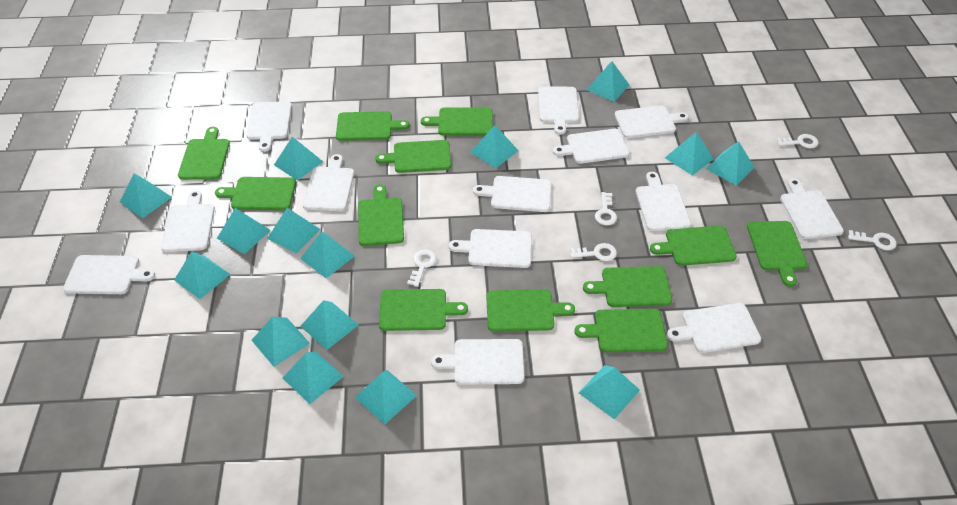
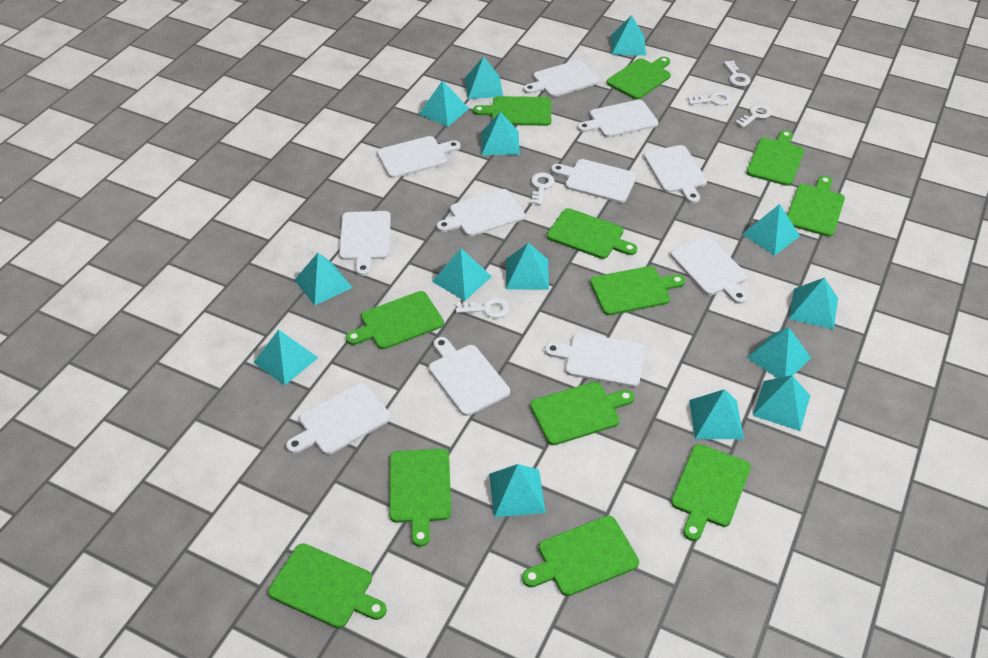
turquoise pyramid: [120,173,172,218] [174,251,231,299] [217,208,271,254] [251,317,310,367] [267,208,320,254] [274,137,323,181] [283,351,344,404] [300,231,355,278] [300,300,359,350] [355,370,417,424] [471,125,519,168] [579,365,640,419] [587,61,629,102] [665,132,714,176] [706,141,754,186] = 15 -> [253,329,318,386] [295,253,353,306] [419,80,469,127] [432,248,492,301] [464,56,503,99] [481,112,520,155] [489,464,546,517] [506,243,549,290] [611,15,646,56] [689,389,744,439] [742,204,800,256] [747,327,811,378] [753,375,810,431] [789,277,838,329] = 14
white cutting board: [63,255,155,294] [161,190,215,252] [246,101,292,152] [303,154,354,211] [431,339,524,384] [449,229,532,268] [473,176,552,212] [538,86,579,135] [553,129,629,164] [615,105,689,138] [636,172,691,231] [667,303,761,353] [780,178,844,239] = 13 -> [286,383,391,455] [339,211,391,276] [377,136,460,178] [429,337,510,416] [437,189,525,237] [523,60,600,97] [545,333,646,387] [551,159,637,203] [577,100,659,138] [644,145,707,203] [670,237,748,304] = 11

